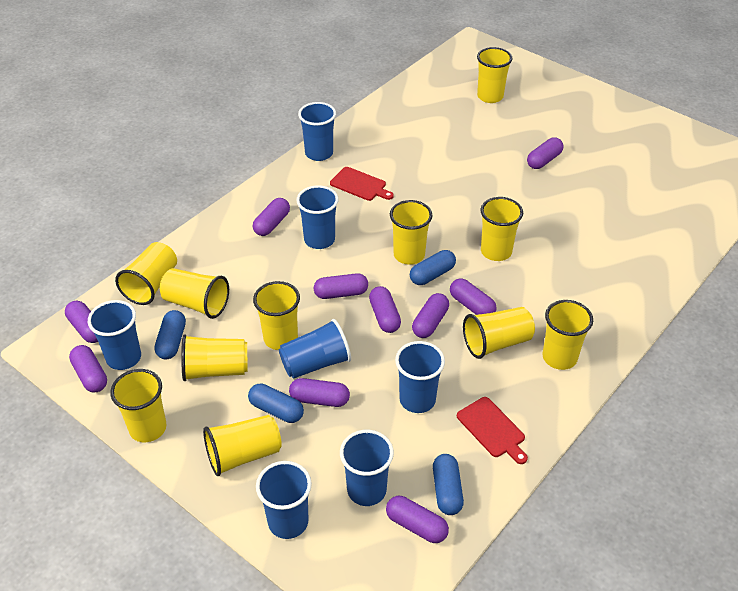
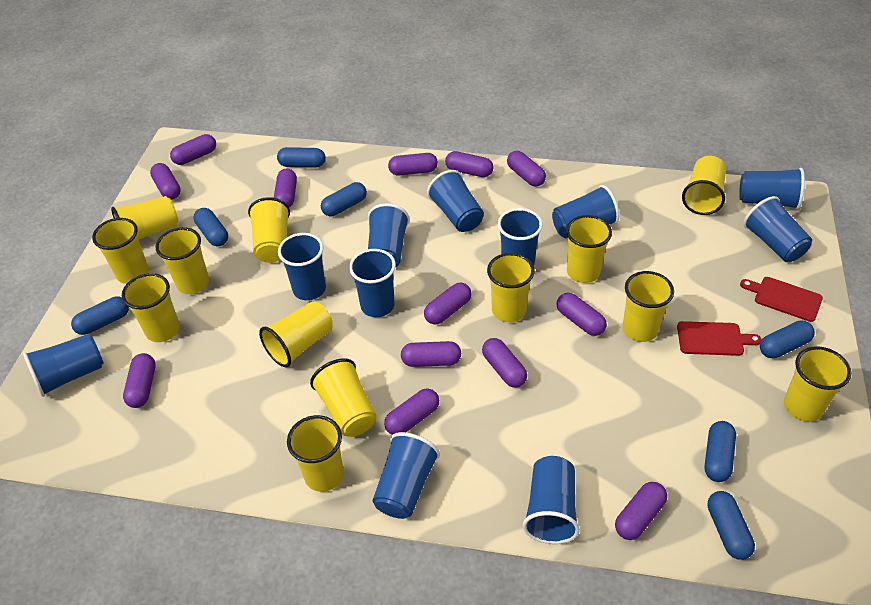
blue capsule: [154,310,186,359] [248,383,304,423] [410,250,456,285] [433,454,464,515] = 4 -> [71,297,129,335] [194,208,228,246] [277,147,326,168] [321,182,367,216] [704,421,736,482] [707,491,755,560] [760,321,814,359] = 7
blue cup: [88,300,141,370] [256,461,312,539] [279,319,351,379] [296,185,339,249] [298,102,336,161] [340,430,394,506] [395,341,445,413] = 7 -> [23,334,104,397] [278,233,326,300] [349,249,396,317] [368,204,410,267] [372,432,440,519] [427,170,484,232] [497,208,543,266] [523,456,580,544] [552,185,619,238] [739,168,805,210] [743,196,812,262] = 11
purple capsule: [65,301,98,343] [69,345,107,393] [253,198,290,236] [289,378,350,407] [314,273,368,299] [369,286,401,333] [386,496,449,543] [412,293,449,338] [450,278,496,315] [527,137,564,169] = 10 -> [123,353,156,408] [150,163,181,200] [170,134,216,165] [274,169,297,208] [384,389,439,435] [388,153,438,175] [401,341,461,367] [424,282,471,325] [445,151,494,177] [482,338,527,387] [507,151,546,186] [557,293,607,336] [615,482,667,540] = 13
yellow cup: [110,369,166,442] [115,242,177,305] [160,268,229,319] [181,334,247,381] [203,415,282,476] [253,281,300,350] [390,200,432,265] [463,307,535,359] [477,47,512,103] [480,197,523,261] [542,300,593,370] = 11 -> [92,218,149,284] [111,196,178,239] [122,273,180,342] [155,227,209,294] [248,197,290,263] [259,301,333,367] [287,415,344,492] [310,358,377,437] [487,253,535,322] [566,215,612,283] [622,271,674,342] [682,156,726,215] [784,346,851,422] = 13

